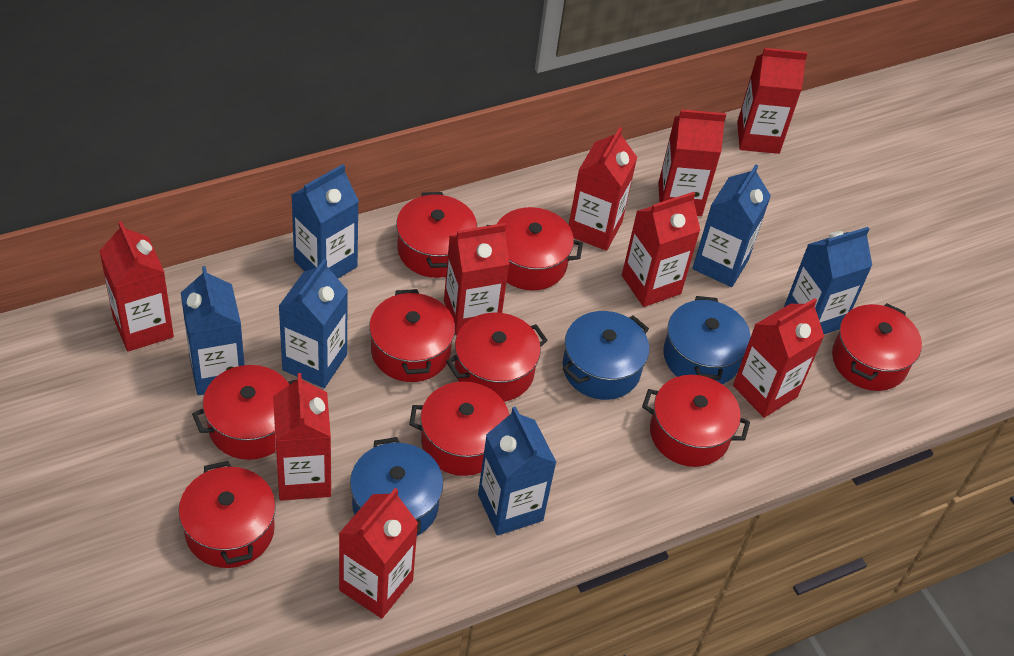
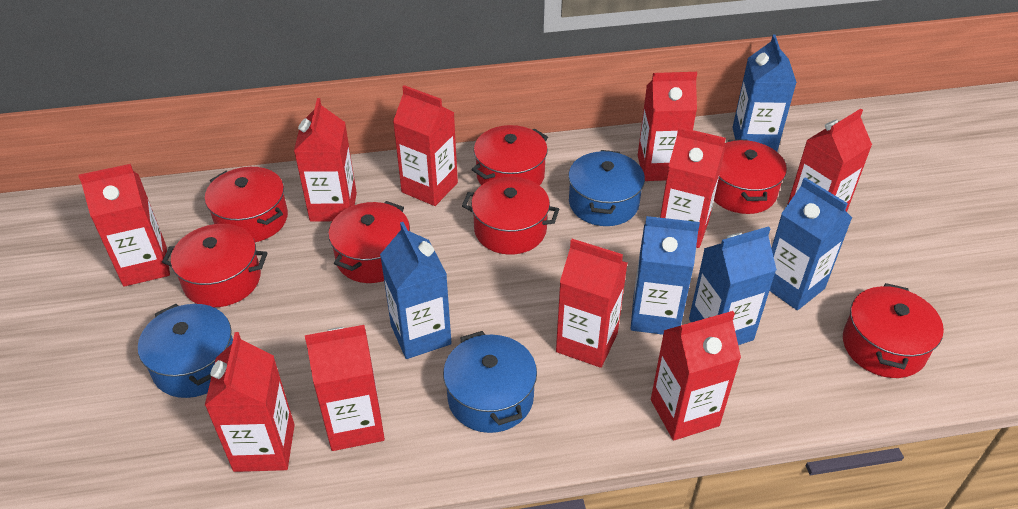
blue carton: [181,266,245,395] [278,259,348,388] [291,164,359,278] [478,406,557,536] [692,164,771,287] [784,227,872,334] = 6 -> [380,222,452,359] [631,216,700,335] [689,226,777,345] [732,34,797,152] [770,178,852,310] = 5
red carton: [99,221,174,352] [273,373,331,501] [339,488,418,618] [444,223,509,336] [569,127,637,251] [622,192,701,307] [658,109,726,216] [733,298,824,418] [737,48,808,154] = 9 -> [78,164,170,287] [205,332,295,472] [294,98,357,221] [305,325,385,451] [393,85,458,206] [556,239,627,368] [638,72,697,181] [651,311,741,440] [660,127,726,248] [787,109,872,212] = 10
red pot: [179,461,276,568] [192,365,296,460] [369,289,455,382] [396,192,477,278] [409,382,509,476] [446,313,548,402] [486,207,583,291] [642,375,750,467] [832,303,922,391] = 9 -> [162,224,267,307] [205,167,288,242] [328,201,410,283] [462,177,559,255] [471,125,548,185] [714,139,787,214] [843,283,944,378] = 7

